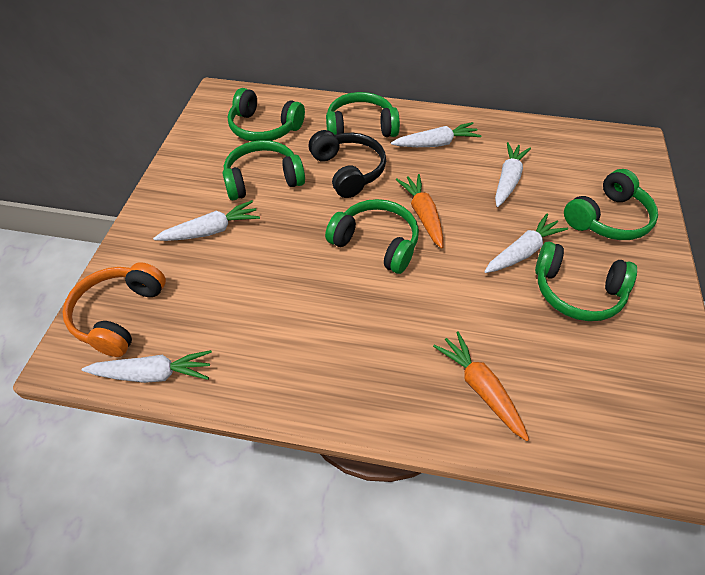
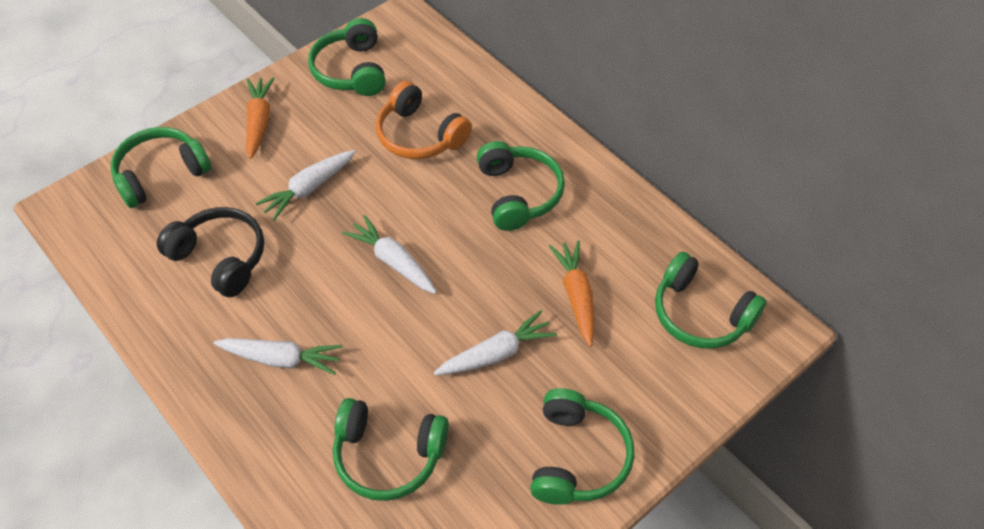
white carrot: [82,350,212,383] [153,200,260,241] [391,122,482,147] [484,214,568,273] [495,142,531,207] = 5 -> [214,338,343,375] [256,150,356,221] [342,215,437,294] [434,310,557,375] = 4

